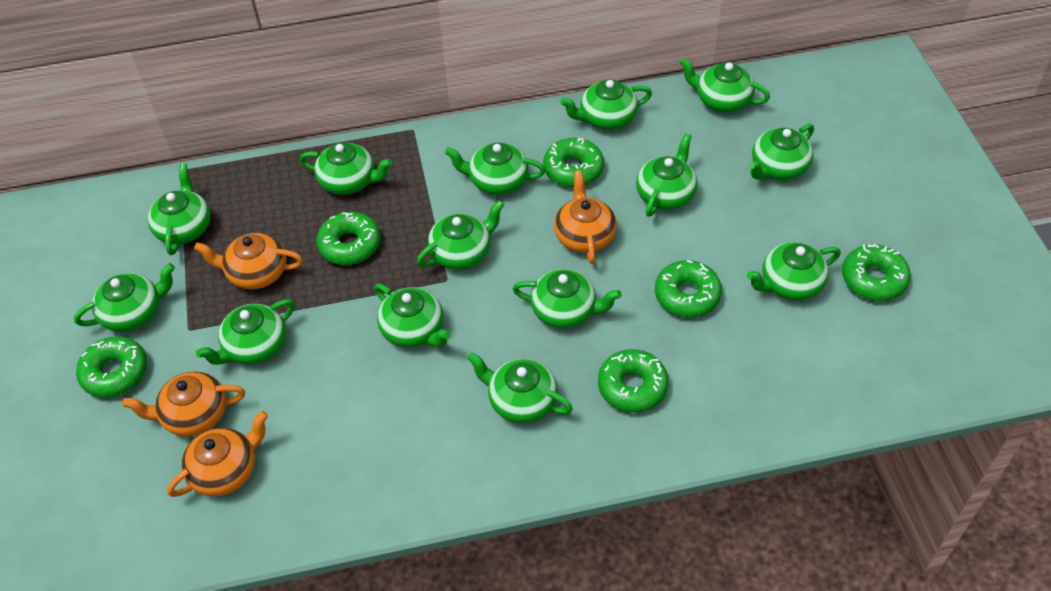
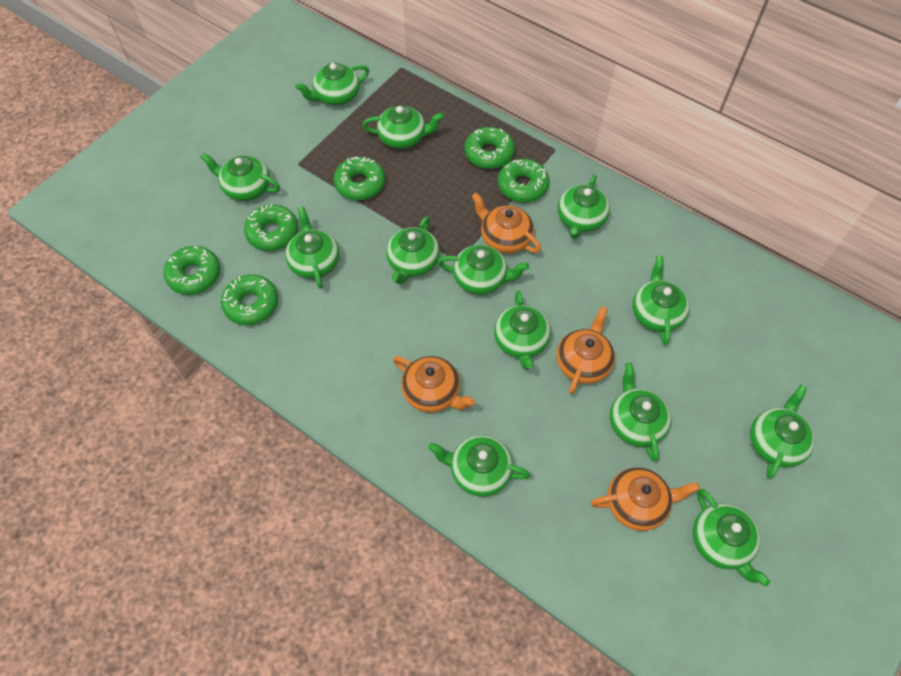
green teapot: [74,263,175,332] [147,164,211,255] [196,299,295,365] [300,143,393,195] [374,284,451,347] [417,200,504,270] [445,143,546,195] [467,352,573,423] [513,269,621,328] [561,79,652,130] [636,133,697,217] [680,58,770,112] [747,242,841,300] [749,124,814,180] = 14 -> [200,152,280,201] [285,207,340,289] [295,63,369,105] [362,105,444,149] [386,216,440,284] [428,435,530,497] [438,245,529,295] [494,291,551,370] [557,175,610,239] [610,363,671,461] [632,256,690,345] [693,489,770,587] [750,385,815,479] = 13

